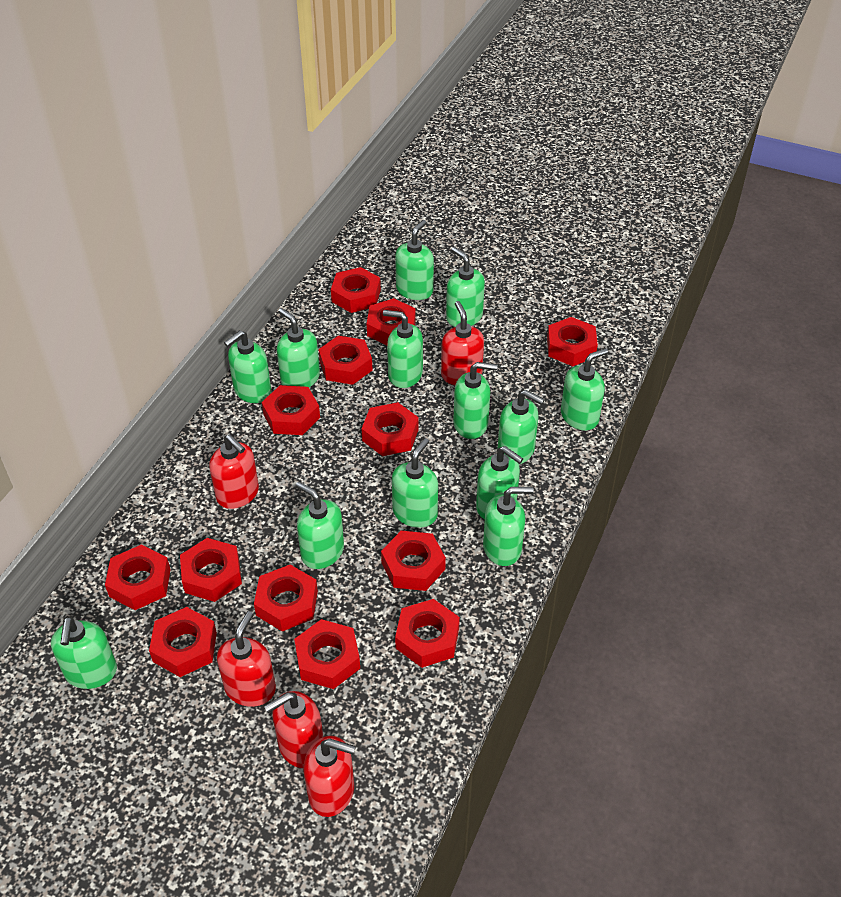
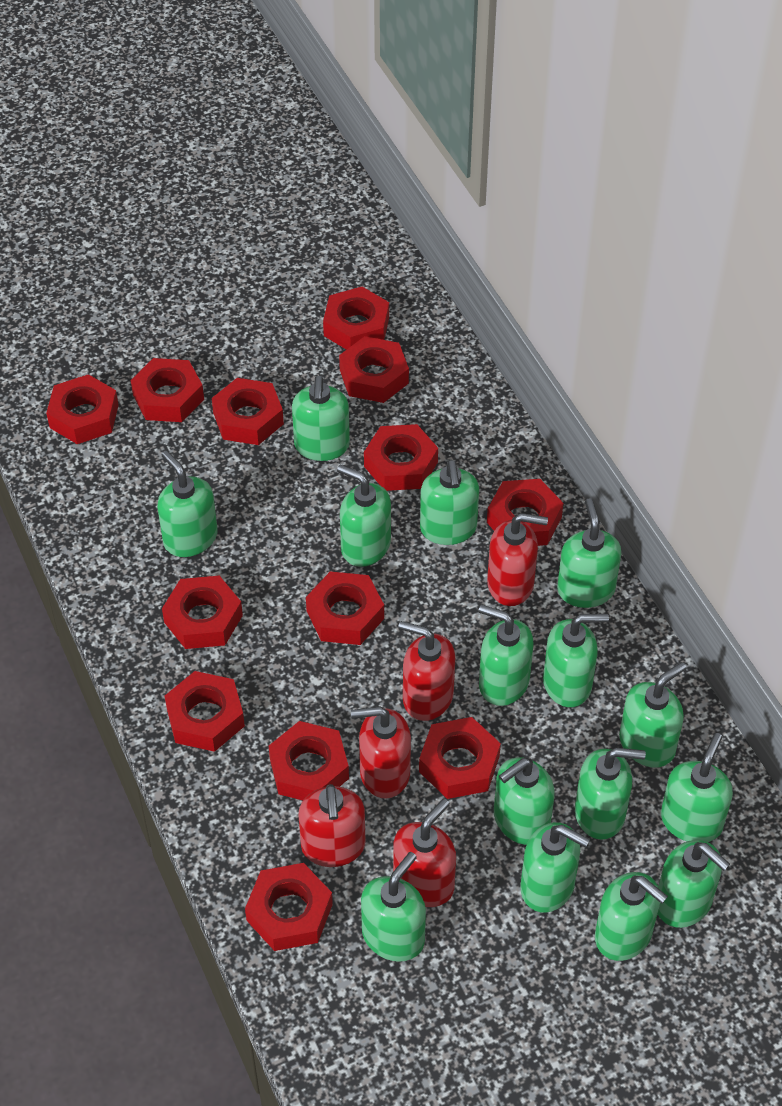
green soap dispenser: [51,617,117,689] [224,330,271,403] [277,308,320,387] [295,482,344,569] [383,310,423,388] [392,438,438,528] [395,220,434,300] [446,247,485,327] [453,362,498,439] [476,446,523,519] [483,487,534,566] [498,390,545,464] [561,348,608,431] = 13 -> [157,451,218,557] [292,376,350,461] [337,465,391,567] [361,852,426,962] [420,460,479,545] [479,605,534,706] [494,757,555,845] [520,822,590,913] [543,614,609,707] [557,498,621,608] [575,748,646,840] [595,872,668,961] [619,662,686,768] [658,840,730,928] [661,733,733,842] = 15

